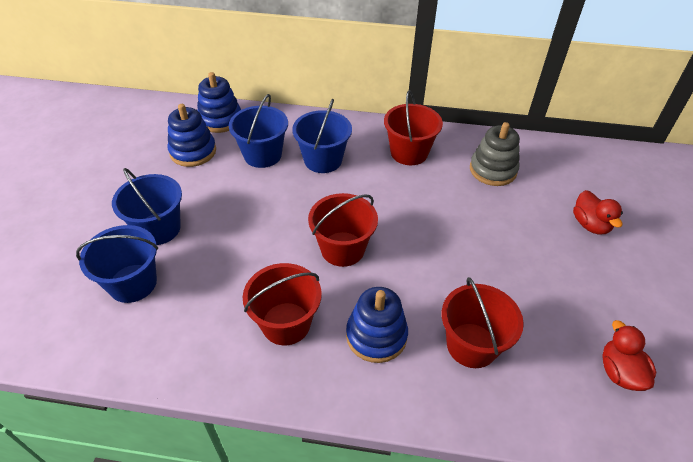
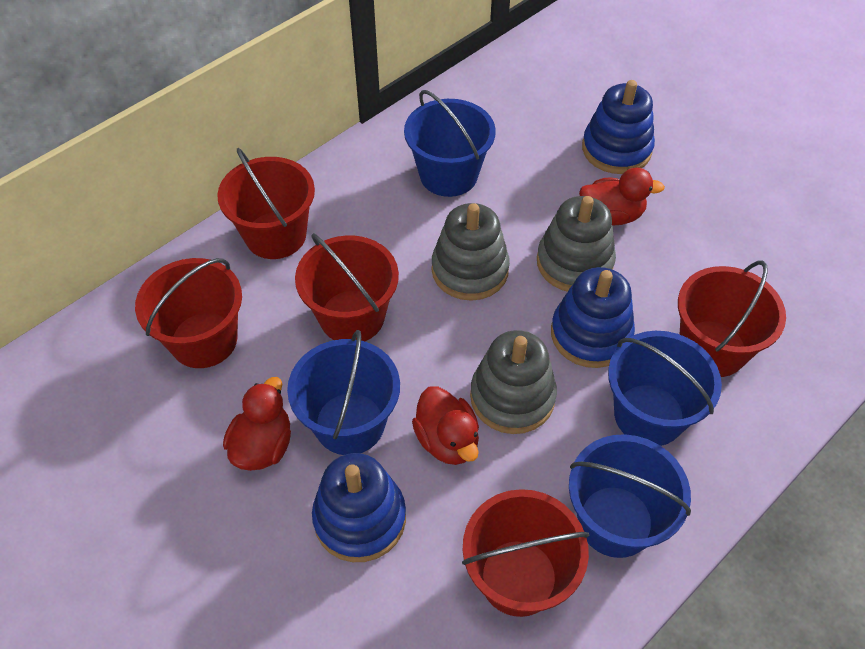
grey stacking toy: [470,122,520,186] = 1 -> [432,203,510,301] [470,330,557,434] [537,196,616,292] = 3
red bucket: [243,263,322,345] [308,193,378,267] [384,90,443,165] [442,277,524,368] = 4 -> [135,258,242,368] [217,148,315,259] [295,233,399,341] [462,489,589,617] [678,261,786,377] = 5
red duck: [573,190,623,234] [602,320,656,391] = 2 -> [223,377,291,471] [412,386,479,465] [579,168,665,226] = 3

